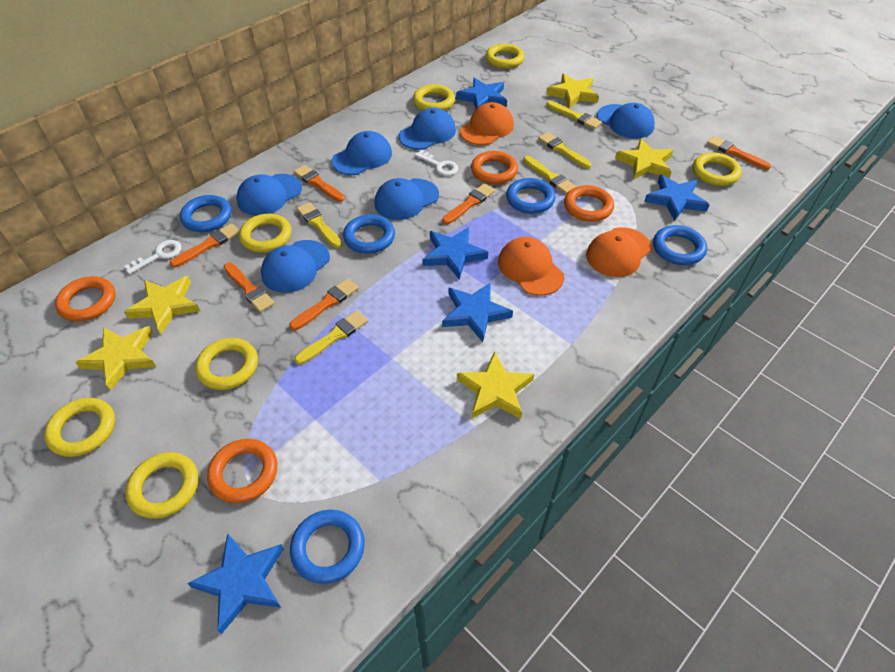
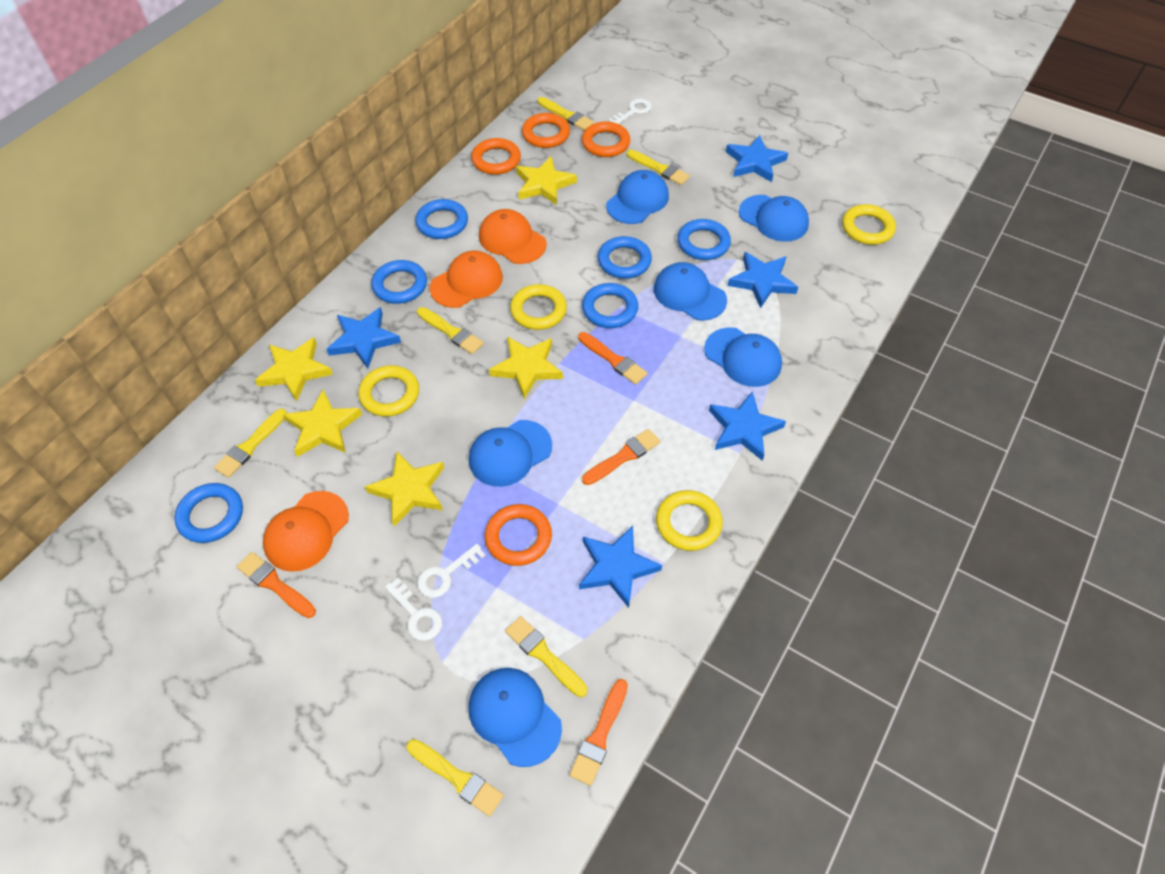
blue ring: [180,195,232,232] [290,510,365,584] [343,214,395,253] [506,178,556,214] [653,225,707,265] = 5 -> [174,483,243,543] [371,260,427,304] [415,199,468,239] [582,283,638,328] [598,236,652,279] [677,219,731,260] = 6
orange brush: [170,223,240,268] [223,263,275,312] [289,278,359,331] [294,165,345,202] [442,183,495,225] [707,136,771,170] = 6 -> [237,552,316,618] [570,679,628,786] [578,332,647,385] [582,429,660,485] = 4
white key: [124,240,181,274] [414,150,458,176] = 2 -> [385,578,442,641] [417,544,485,598] [609,98,652,124] = 3
yellow brush: [294,310,368,365] [297,202,342,248] [523,156,576,194] [538,132,592,168] [546,101,602,129] = 5 -> [214,409,287,478] [407,739,504,817] [417,307,484,354] [505,616,587,697] [537,97,594,131] [627,150,690,185] = 6
yellow ring: [44,398,115,457] [125,452,199,519] [195,338,258,390] [239,214,292,253] [413,85,455,111] [486,44,525,69] [693,153,742,186] = 7 -> [358,365,419,417] [510,284,567,330] [656,490,723,551] [842,204,896,245] = 4

